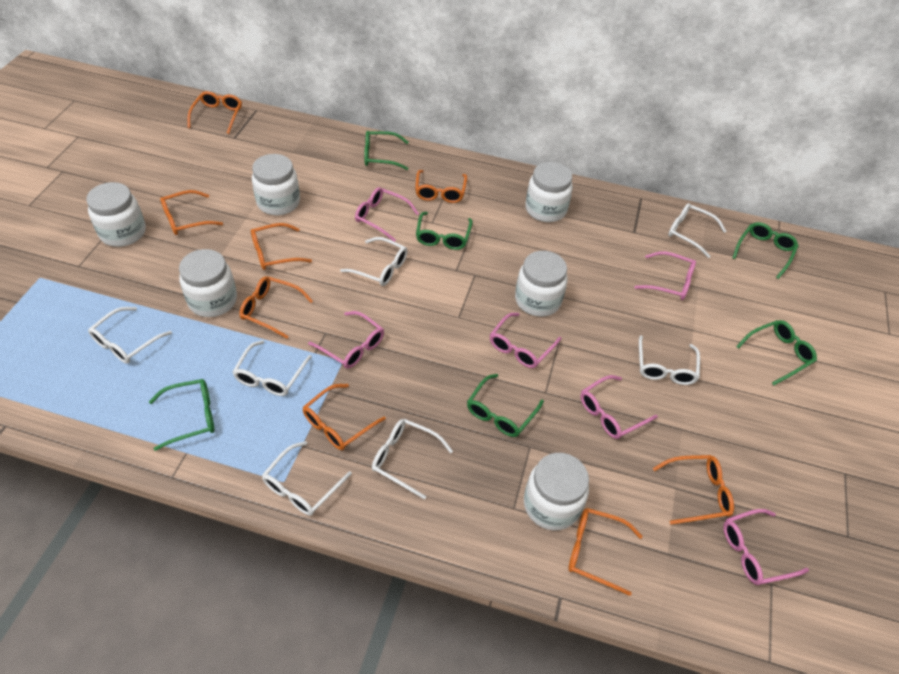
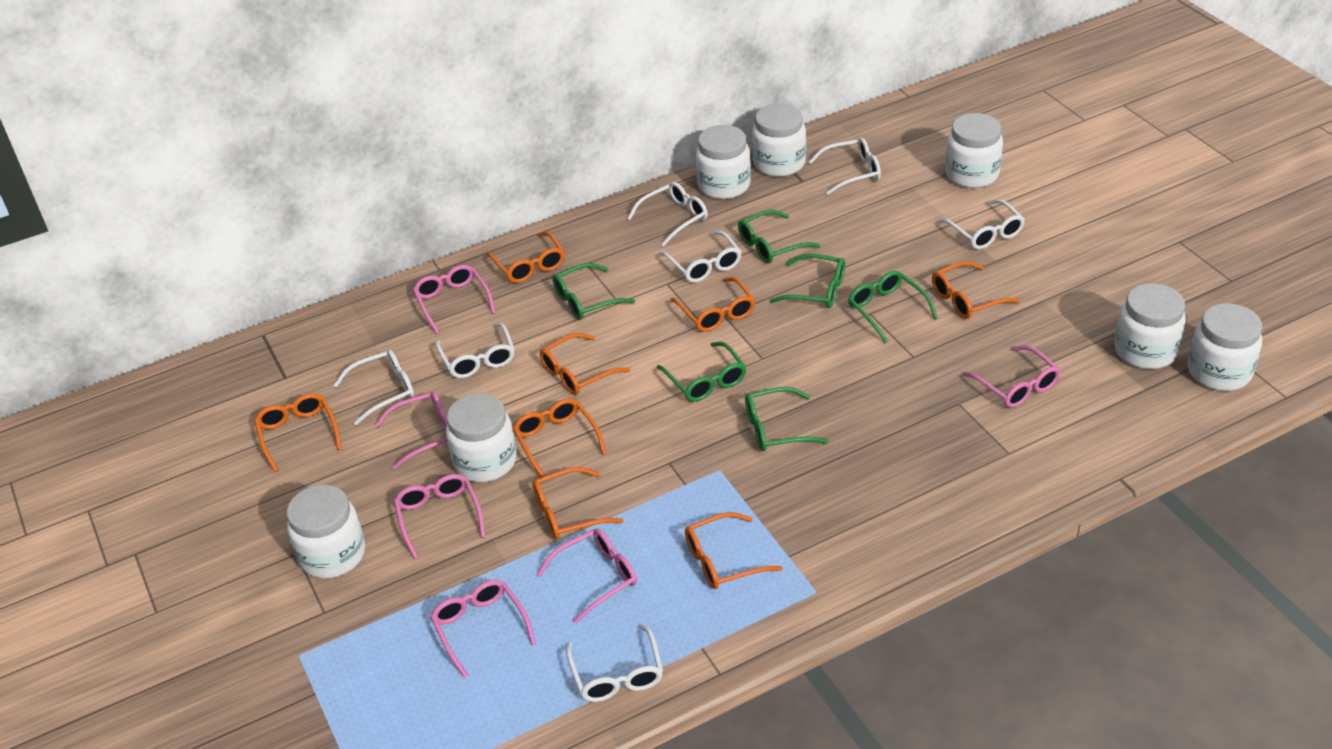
white jar: [86,182,146,247] [179,249,237,317] [252,154,300,215] [515,251,568,317] [524,453,589,531] [525,162,573,222] = 6 -> [287,485,365,579] [446,393,517,482] [696,125,751,199] [752,103,806,177] [945,113,1003,188] [1114,283,1186,369] [1188,303,1262,391] = 7

